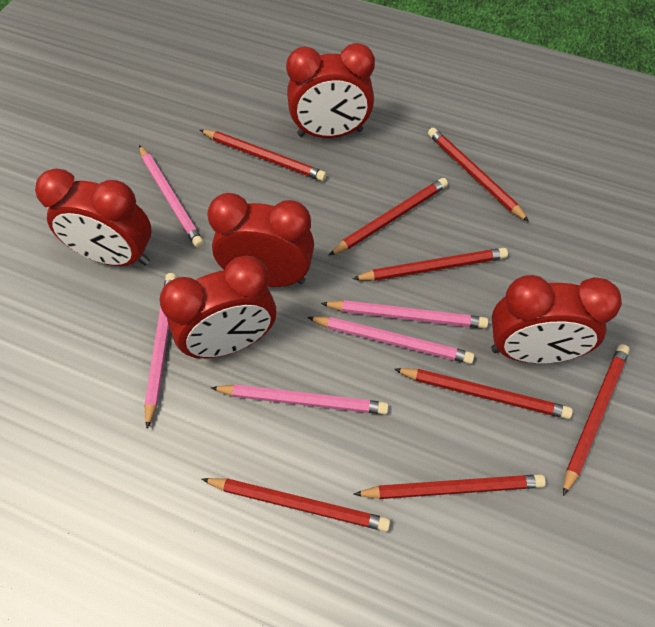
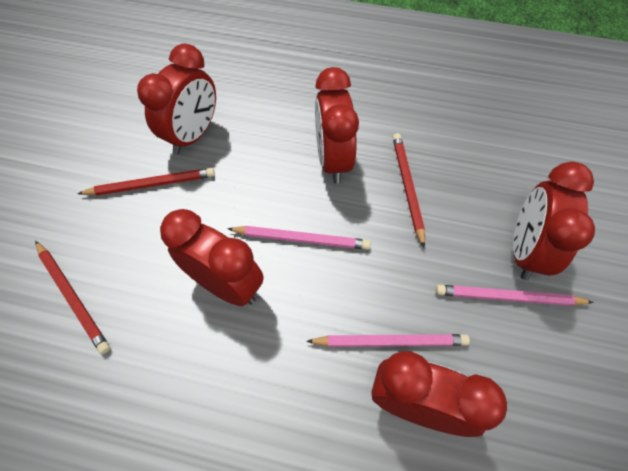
pink pencil: [139,145,204,248] [144,273,177,429] [211,384,389,415] [307,317,474,364] [321,300,488,329] = 5 -> [227,226,370,250] [306,334,470,347] [436,285,594,306] = 3
red pencil: [200,130,326,181] [202,478,390,532] [328,178,448,256] [353,248,508,281] [354,474,546,499] [394,368,573,419] [428,128,529,222] [563,344,630,496] = 8 -> [35,241,110,354] [77,168,215,196] [393,133,425,248] = 3

